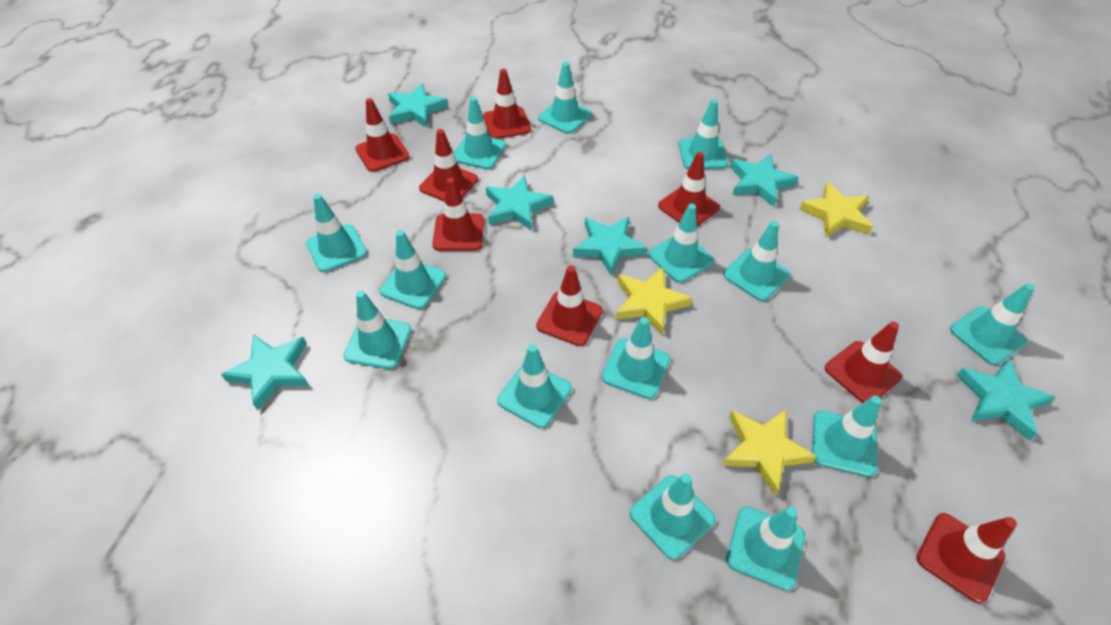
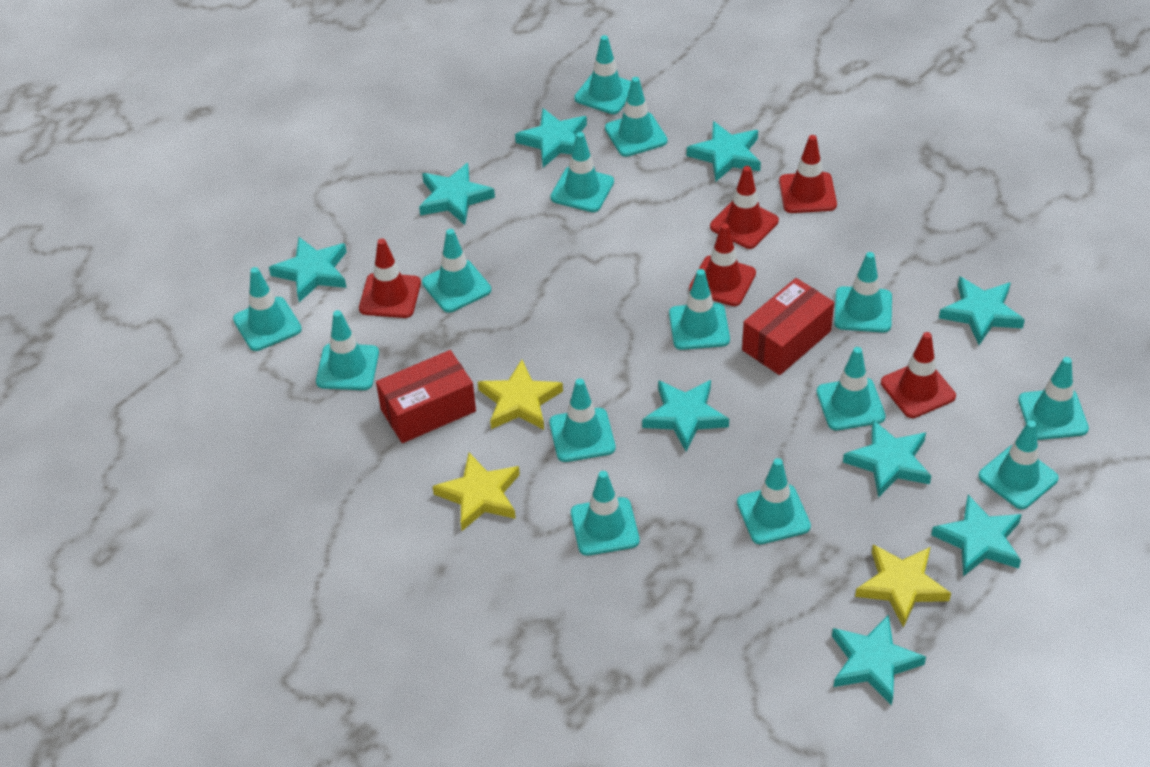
red box: none = 0 -> [376,350,476,443] [742,278,834,375] = 2
red traffic cone: [355,98,410,172] [419,129,478,201] [433,178,484,251] [483,69,531,139] [536,266,603,346] [658,152,720,227] [825,321,902,403] [916,513,1017,603] = 8 -> [359,238,421,318] [689,223,756,306] [710,166,779,249] [779,135,837,213] [881,332,956,418] = 5
turquoise star: [221,334,309,411] [388,83,448,128] [486,175,553,231] [573,217,647,276] [730,154,799,207] [957,359,1055,441] = 6 -> [269,237,347,302] [419,163,495,225] [515,108,587,167] [642,380,729,452] [687,121,761,181] [832,615,926,705] [843,420,931,498] [931,495,1022,576] [939,276,1025,345] = 9

